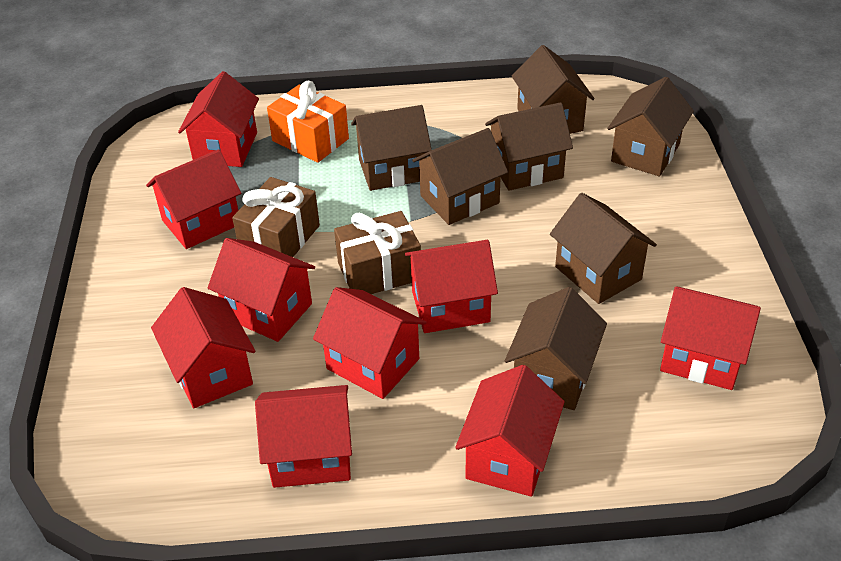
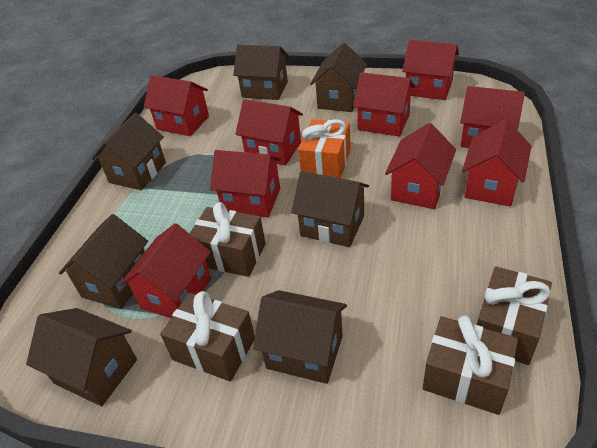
brown gift: [232,177,320,257] [334,211,421,294] = 2 -> [160,291,255,382] [189,202,266,277] [423,315,518,415] [477,266,552,365] = 4

